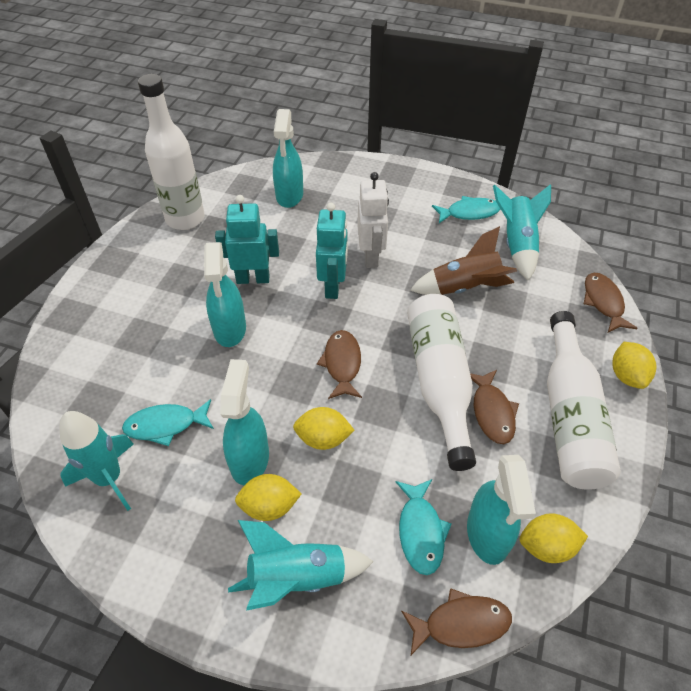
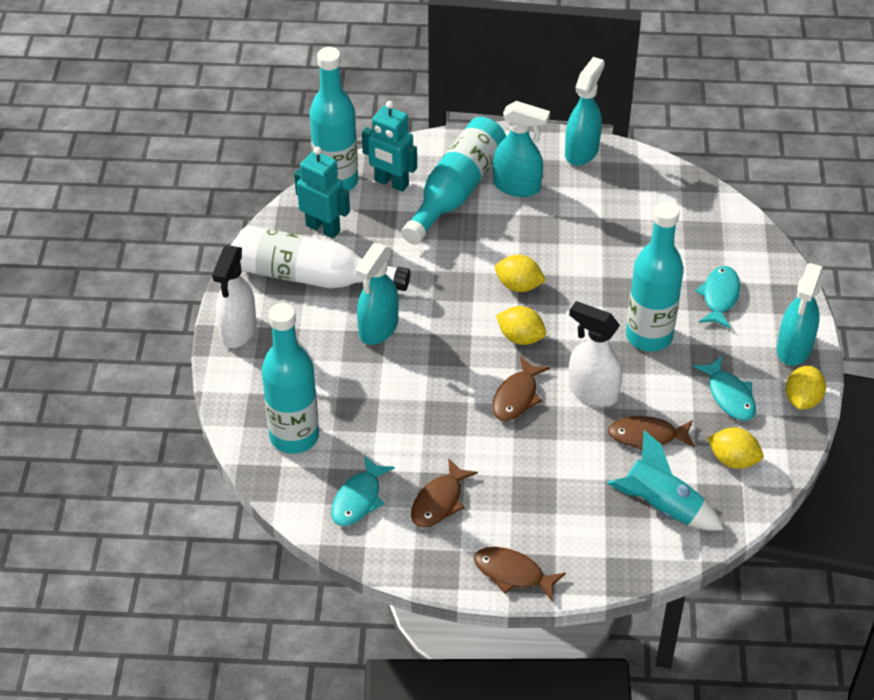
brown rocket: [410,226,517,295] = 1 -> none = 0
turquoise bottle: none = 0 -> [262,303,319,454] [309,47,358,191] [401,117,506,245] [626,201,684,352] = 4
turquoise rocket: [60,411,134,511] [228,520,374,611] [493,184,551,281] = 3 -> [607,430,724,531] = 1
white bottle: [138,74,205,230] [407,294,476,471] [547,311,621,490] = 3 -> [235,225,411,291] = 1
white robot: [358,172,389,268] = 1 -> none = 0
white spray bottle: none = 0 -> [212,245,256,348] [568,301,622,406] = 2

